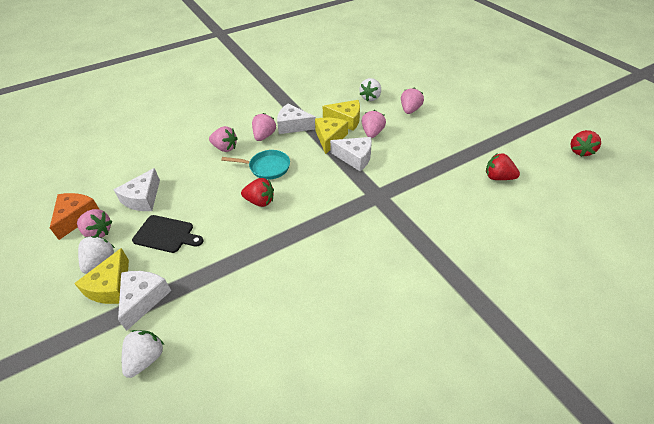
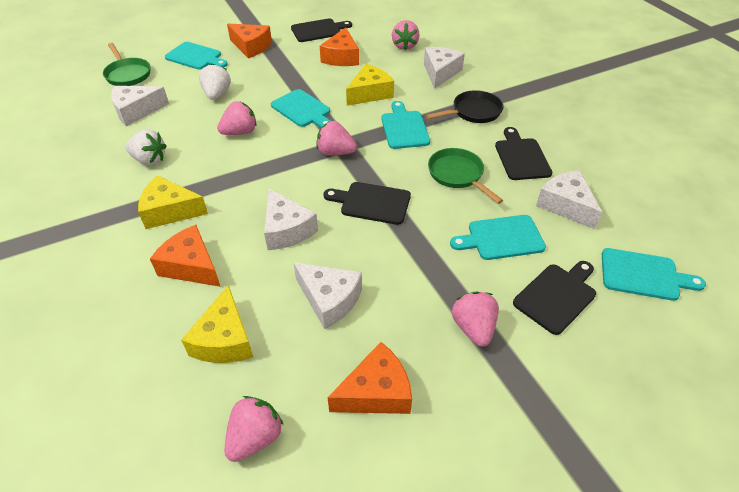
black cutting board: [132,215,203,253] = 1 -> [291,19,352,42] [323,182,411,225] [495,127,553,180] [513,261,596,335] = 4
black pan: none = 0 -> [426,90,503,123] = 1
green pan: none = 0 -> [103,43,151,86] [428,148,503,204] = 2
orange cheese: [50,193,99,240] = 1 -> [150,225,221,287] [227,24,272,58] [320,27,359,66] [328,342,412,414] = 4
red strawberry: [241,178,274,207] [486,153,520,180] [570,130,601,157] = 3 -> none = 0
turquoise cutting board: none = 0 -> [165,42,228,70] [271,89,331,128] [381,101,430,149] [450,215,546,260] [602,248,706,301] = 5
turquoise pan: [221,150,290,180] = 1 -> none = 0
white cheese: [114,168,160,211] [118,271,171,331] [277,103,316,134] [330,137,372,171] = 4 -> [111,86,169,126] [264,189,318,250] [293,262,362,329] [424,47,465,89] [536,170,602,229] = 5
white strawberry: [78,236,115,274] [122,330,164,378] [360,78,381,101] = 3 -> [125,129,167,165] [199,63,231,100] = 2

